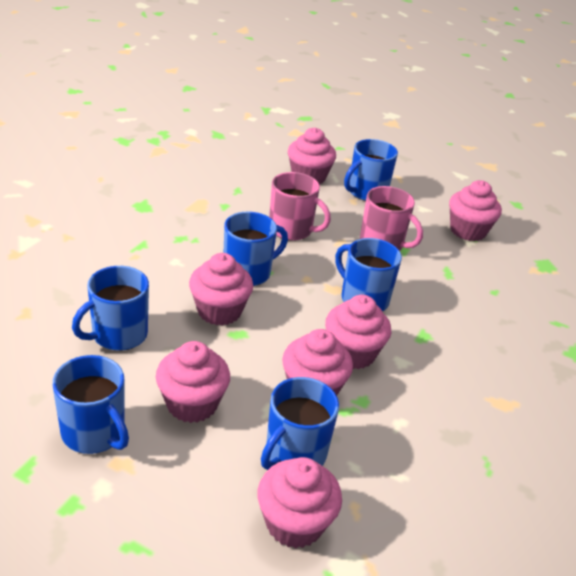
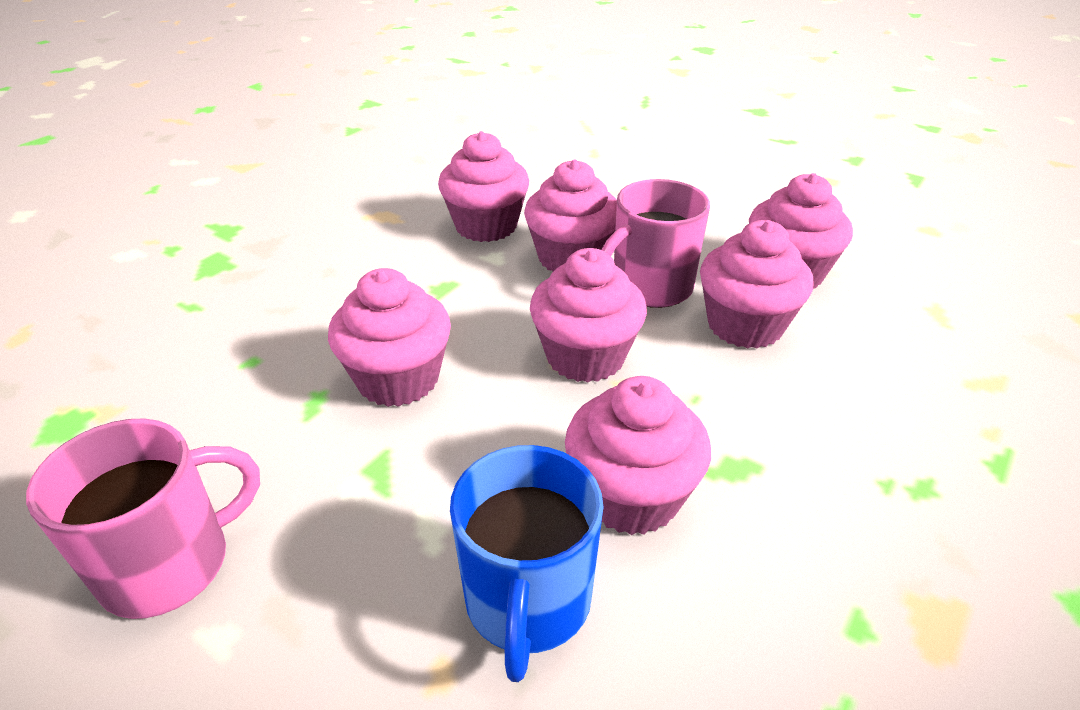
blue mug: [53,355,129,454] [72,266,149,351] [224,212,288,286] [261,377,339,470] [335,238,402,311] [344,139,398,201] = 6 -> [450,445,603,682] = 1

